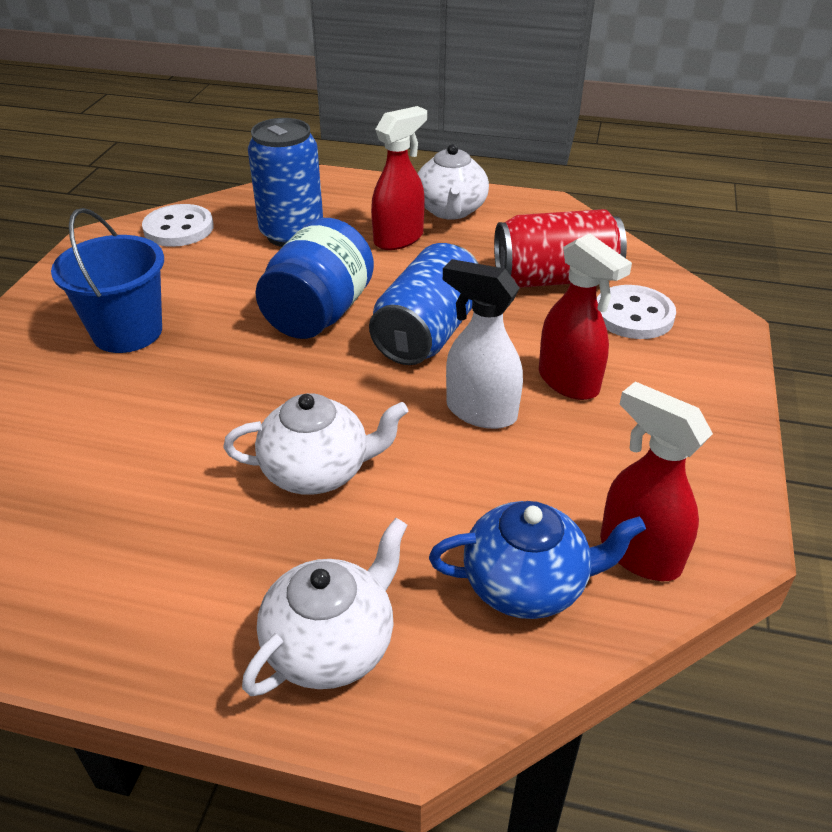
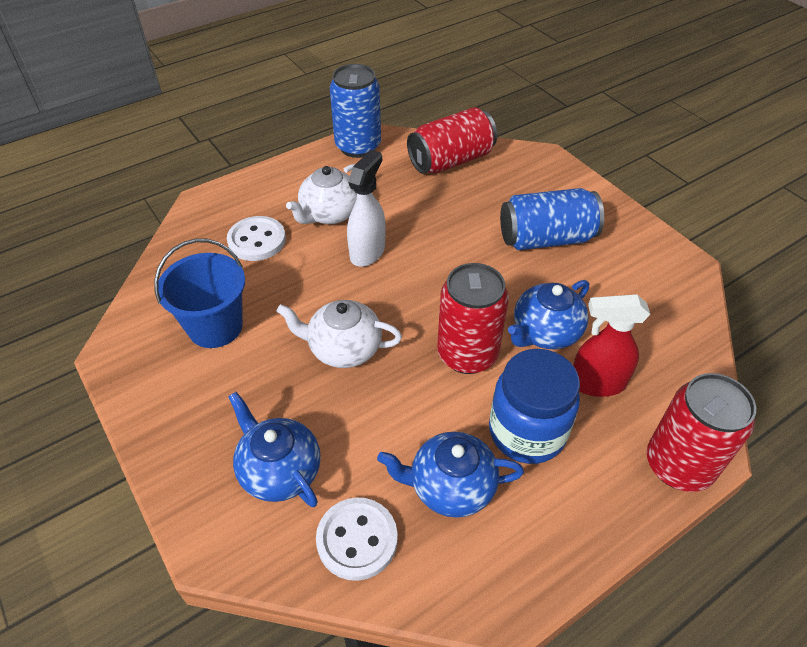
blue teapot: [429,501,646,619] = 1 -> [228,392,321,507] [377,431,524,518] [508,280,589,349] = 3
red can: [494,209,627,288] = 1 -> [407,107,497,174] [437,263,509,374] [647,373,756,492] = 3
red spray bottle: [371,106,427,250] [539,234,632,400] [600,382,713,581] = 3 -> [573,294,650,397] = 1
white teapot: [223,393,409,495] [242,518,408,696] [417,144,489,220] = 3 -> [277,300,402,368] [286,164,357,224] = 2

